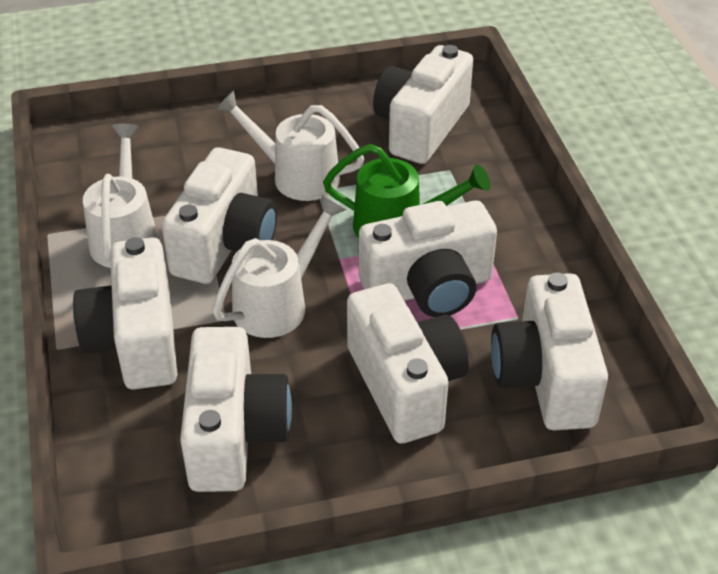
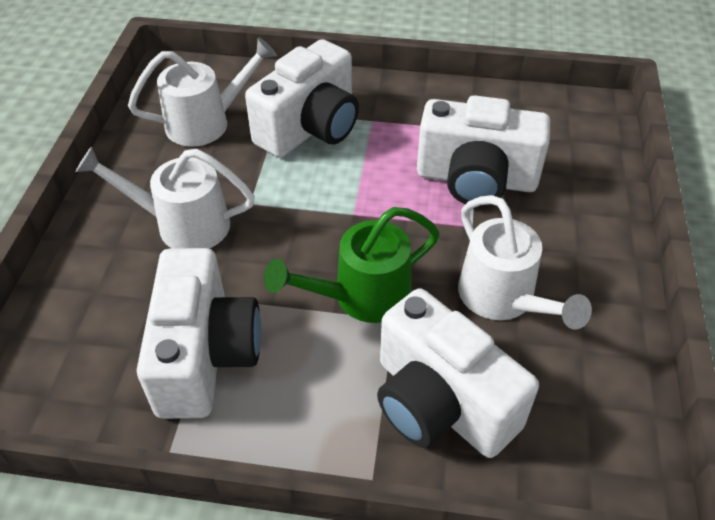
white camera: [73,237,177,390] [162,147,277,284] [180,327,292,492] [347,283,469,444] [359,201,497,317] [373,45,473,164] [491,272,608,430] = 7 -> [137,248,261,419] [245,39,359,158] [377,288,539,458] [417,95,551,206] = 4

